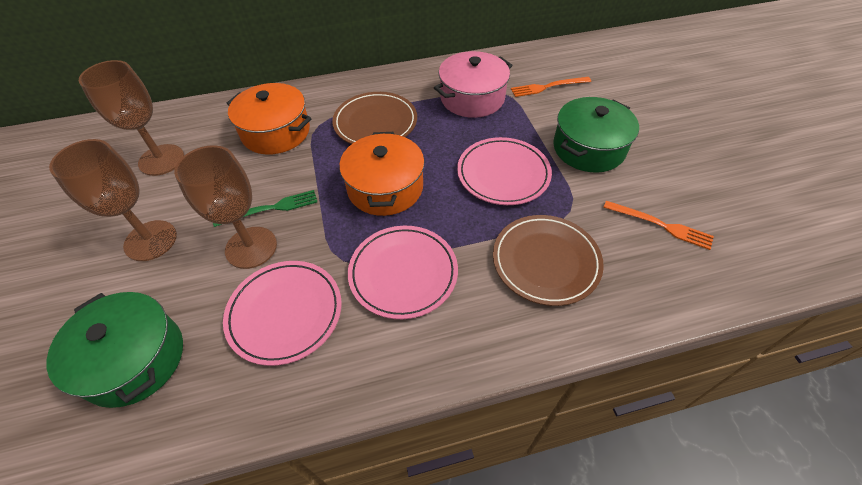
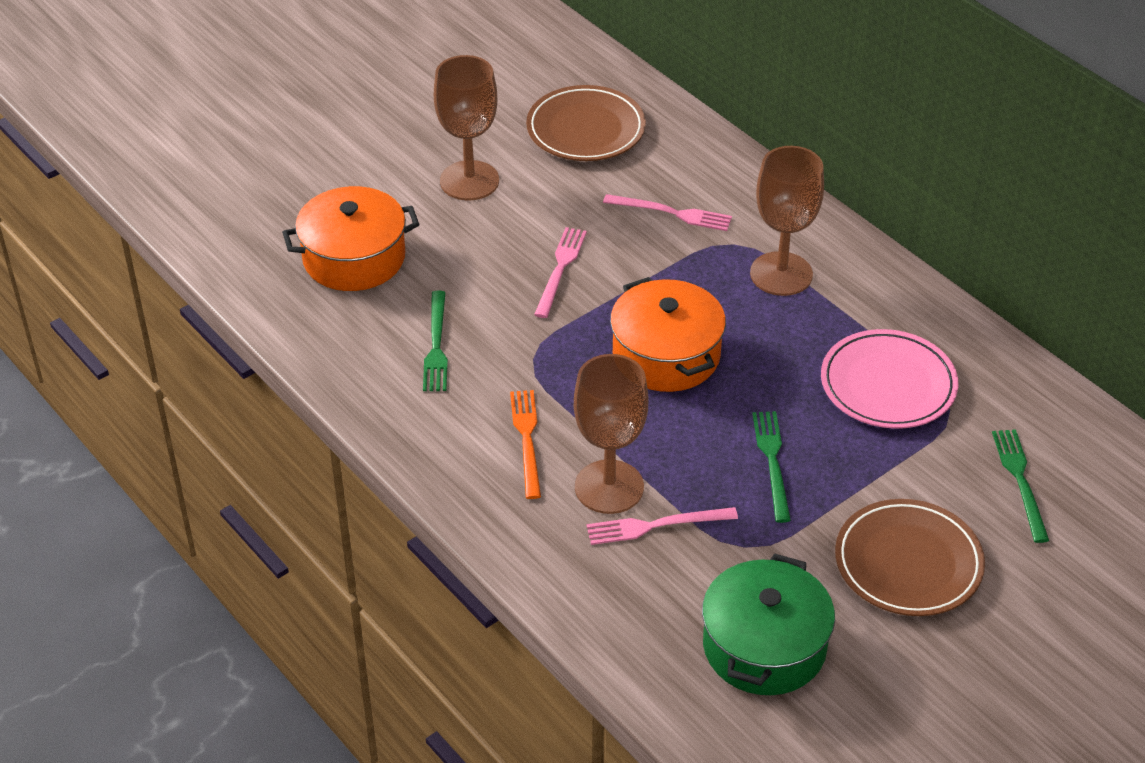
green fork: [213,190,317,227] = 1 -> [423,291,448,391] [752,411,791,523] [992,429,1049,543] = 3
green pot: [47,292,183,408] [553,97,639,173] = 2 -> [702,553,835,695] = 1
orange fork: [511,77,591,97] [603,201,714,250] = 2 -> [510,390,541,499] = 1
pink fork: none = 0 -> [534,227,587,318] [587,507,738,545] [603,194,732,231] = 3
pink plate: [223,261,342,366] [348,226,458,319] [457,137,552,205] = 3 -> [821,329,958,429] = 1
pink pot: [434,51,512,118] = 1 -> none = 0

